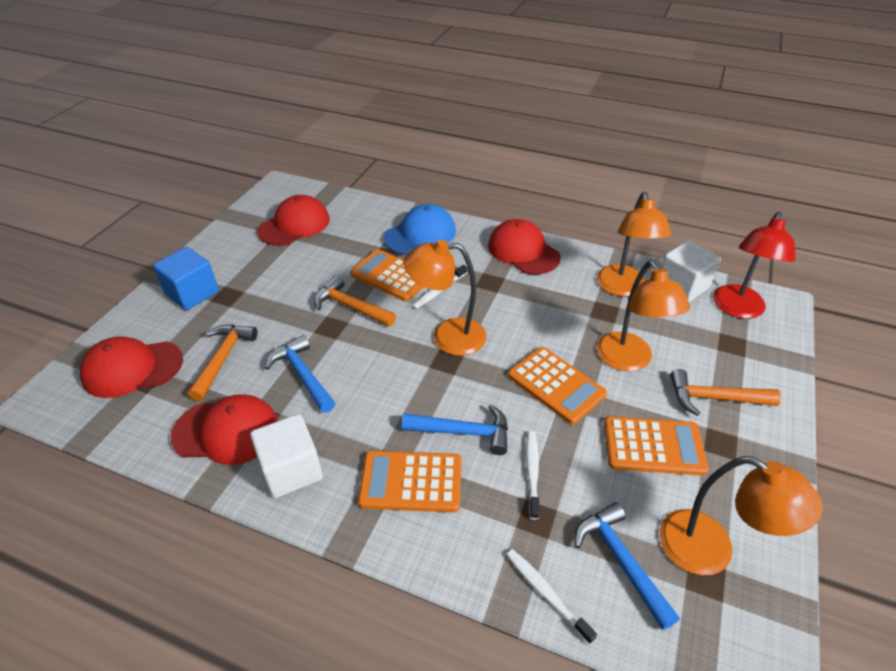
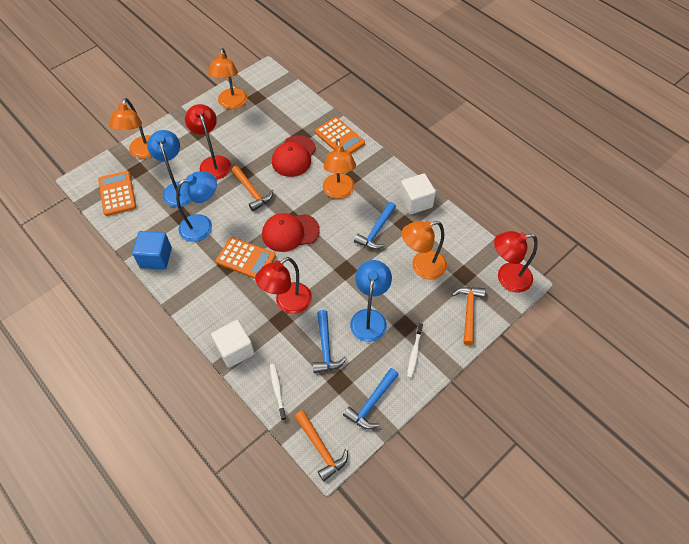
blue cap: [383,204,456,255] = 1 -> none = 0
blue lamp: none = 0 -> [147,130,192,207] [176,171,217,242] [350,260,392,342] = 3
orange calculator: [350,249,424,301] [358,451,461,513] [508,347,607,424] [604,416,709,476] = 4 -> [98,171,136,216] [216,237,276,279] [315,117,365,154] = 3
red cap: [80,336,183,398] [171,394,278,465] [257,195,330,246] [488,219,561,274] = 4 -> [262,213,320,252] [272,135,316,177] = 2
red lamp: [713,212,795,319] = 1 -> [185,104,231,180] [255,257,312,314] [494,231,538,292] = 3
white toothbrush: [412,265,467,309] [506,549,597,644] [526,431,540,520] = 3 -> [270,364,286,421] [407,323,423,378] = 2

